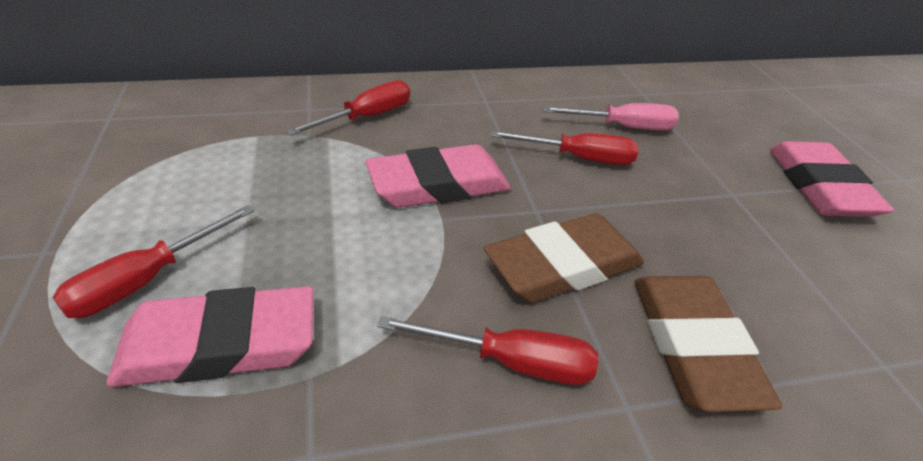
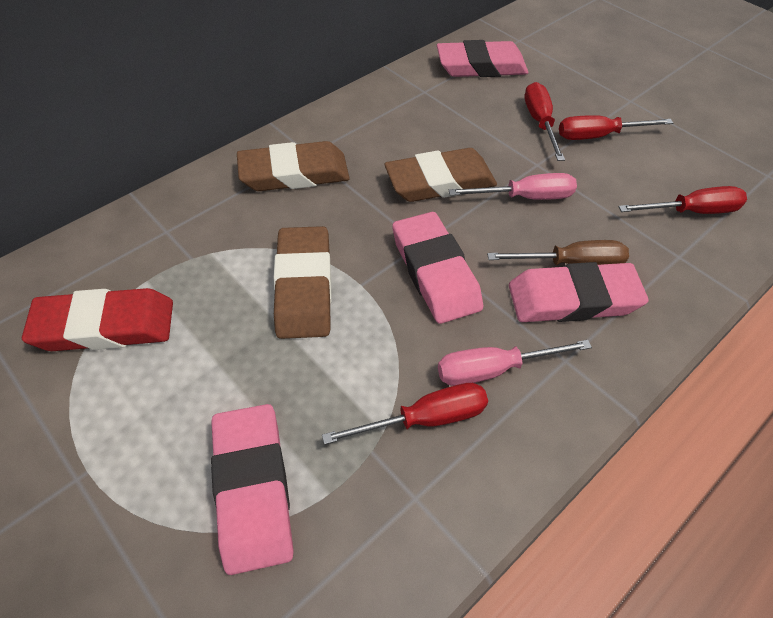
brown eraser: [484,213,644,303] [634,276,783,412] = 2 -> [237,141,350,191] [274,226,332,339] [384,148,497,202] = 3
brown screwdriver: none = 0 -> [487,240,629,265] = 1
pink eraser: [106,286,313,387] [365,144,511,208] [769,141,894,217] = 3 -> [211,404,294,575] [392,212,483,324] [437,40,528,77] [509,262,649,322] = 4
pink screwdriver: [542,103,679,130] = 1 -> [438,340,592,386] [449,173,577,200] = 2
red eraser: none = 0 -> [22,288,173,351] = 1

